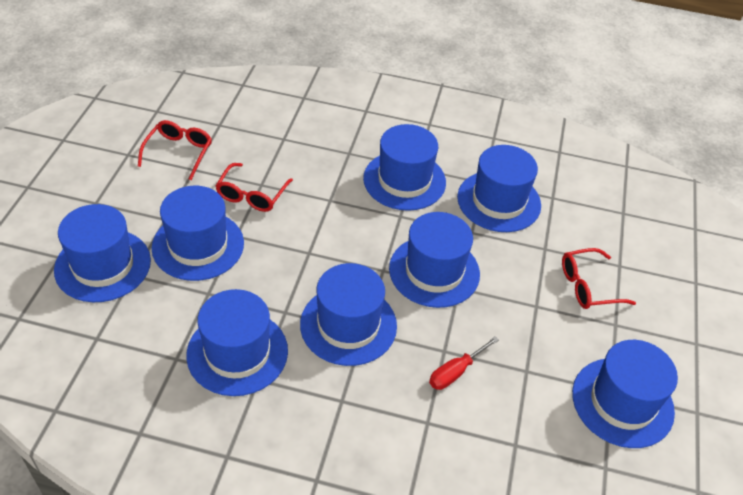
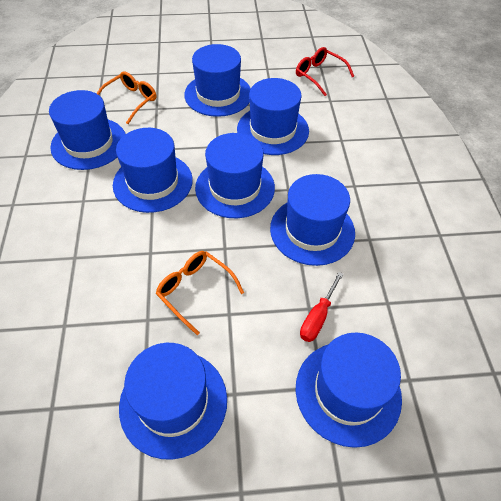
orange glasses: none = 0 -> [97,71,157,124] [156,251,244,335] = 2
red glasses: [138,120,212,180] [216,163,293,212] [562,248,636,309] = 3 -> [296,47,354,96] = 1

